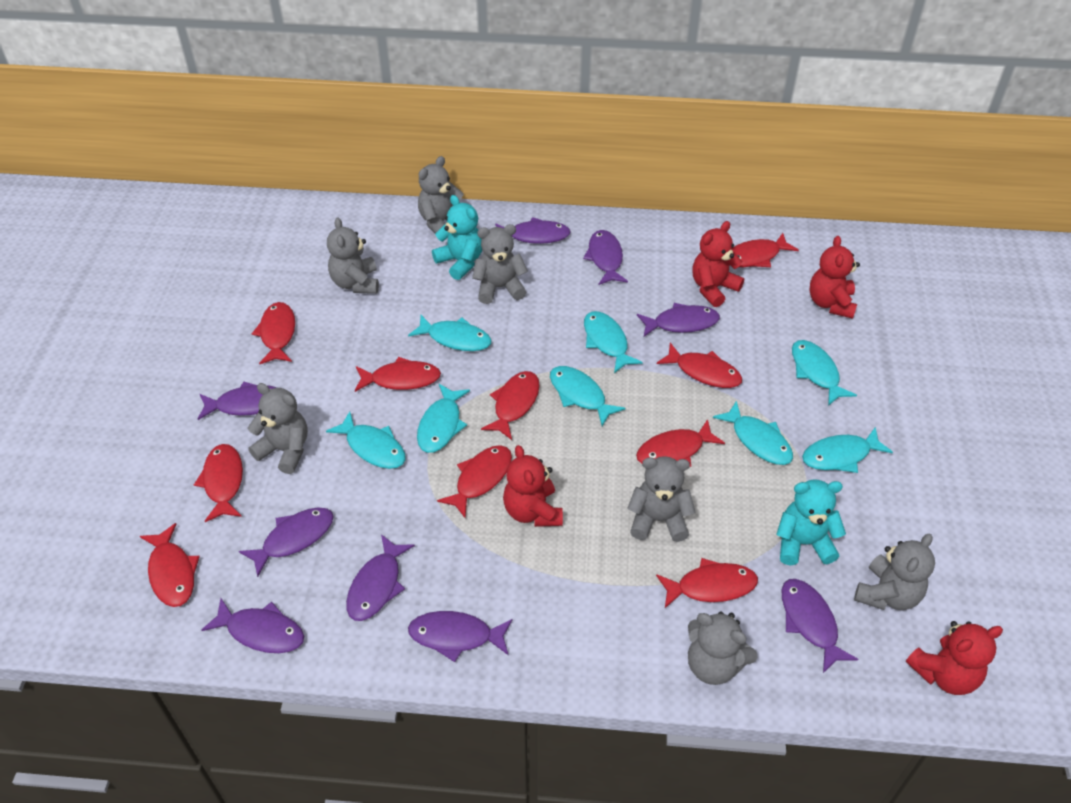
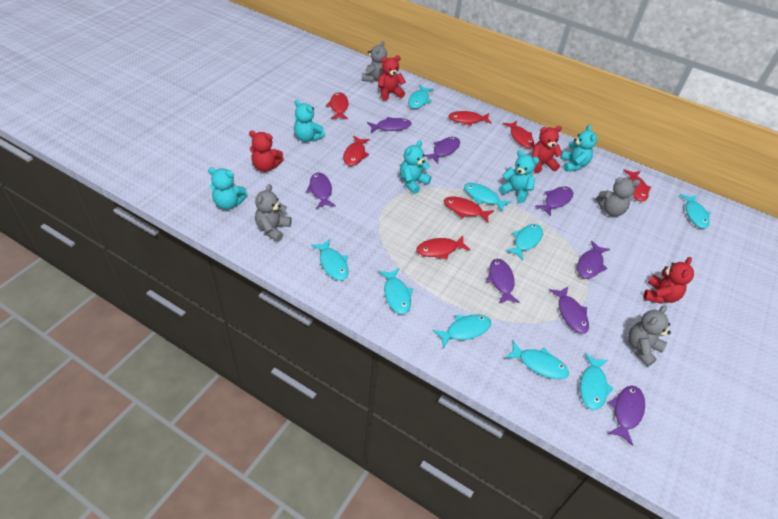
grey teddy bear: [248,383,308,474] [327,218,379,294] [418,156,464,233] [472,224,528,304] [627,456,696,542] [688,611,758,685] [854,533,935,610] = 7 -> [255,184,292,242] [362,41,387,82] [596,178,640,217] [628,305,671,367] = 4
purple fish: [198,382,277,420] [201,598,304,653] [239,507,334,577] [346,534,415,621] [408,611,513,662] [495,217,571,244] [583,230,628,285] [637,303,720,337] [782,579,858,673] = 9 -> [306,172,336,209] [367,117,412,133] [425,137,460,164] [486,259,520,304] [535,186,573,217] [549,287,589,334] [577,241,610,279] [608,385,645,446] = 8
red fish: [140,523,200,607] [194,444,243,522] [252,302,295,364] [355,357,441,392] [437,445,512,518] [481,371,539,440] [636,419,725,467] [656,558,758,608] [657,343,742,388] [732,233,799,267] = 10 -> [326,92,349,119] [343,136,370,166] [416,236,470,260] [444,197,494,223] [448,111,492,126] [503,121,534,148] [623,169,651,202] = 7
turquoise fish: [326,411,405,469] [408,315,491,351] [417,384,470,453] [550,366,625,426] [584,311,643,373] [713,400,793,465] [792,340,857,406] [802,427,893,473] = 8 -> [311,239,349,281] [379,268,413,314] [408,85,434,109] [433,314,491,349] [464,183,512,212] [505,224,543,260] [505,341,569,379] [580,353,614,410] [679,194,711,228] = 9
turquoise teddy bear: [432,195,482,280] [776,479,846,565] = 2 -> [208,168,248,210] [294,100,325,142] [400,140,432,194] [499,150,539,203] [560,125,597,172] = 5

